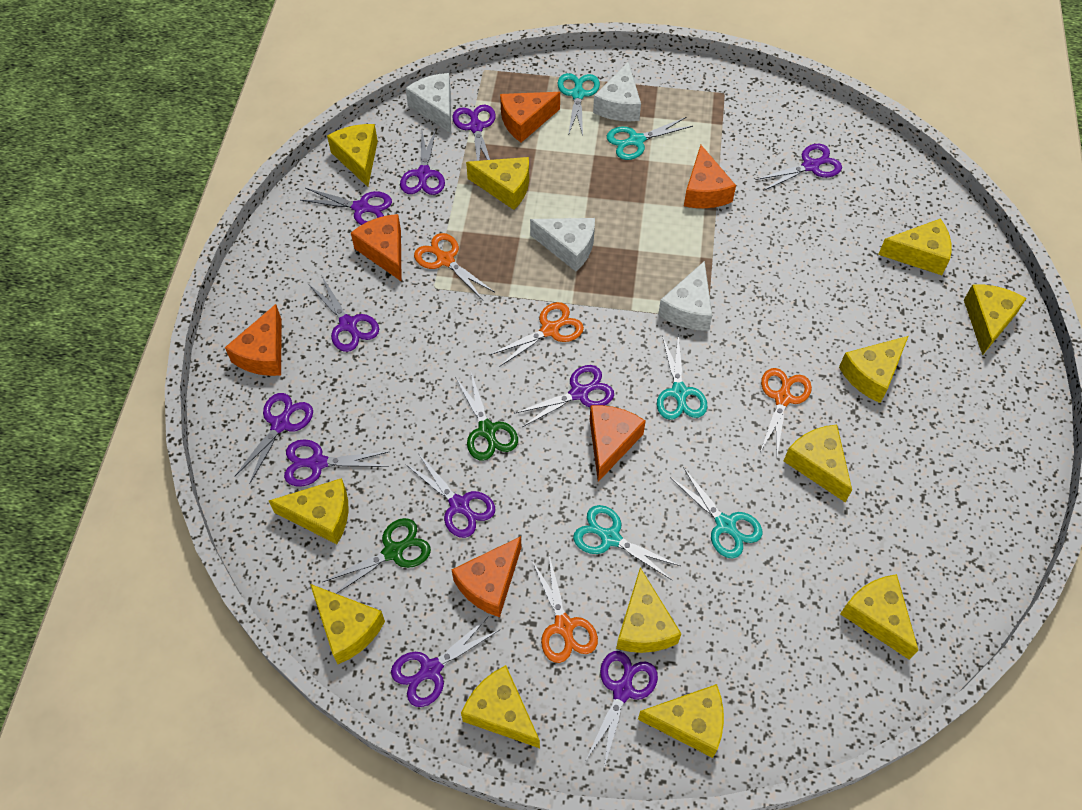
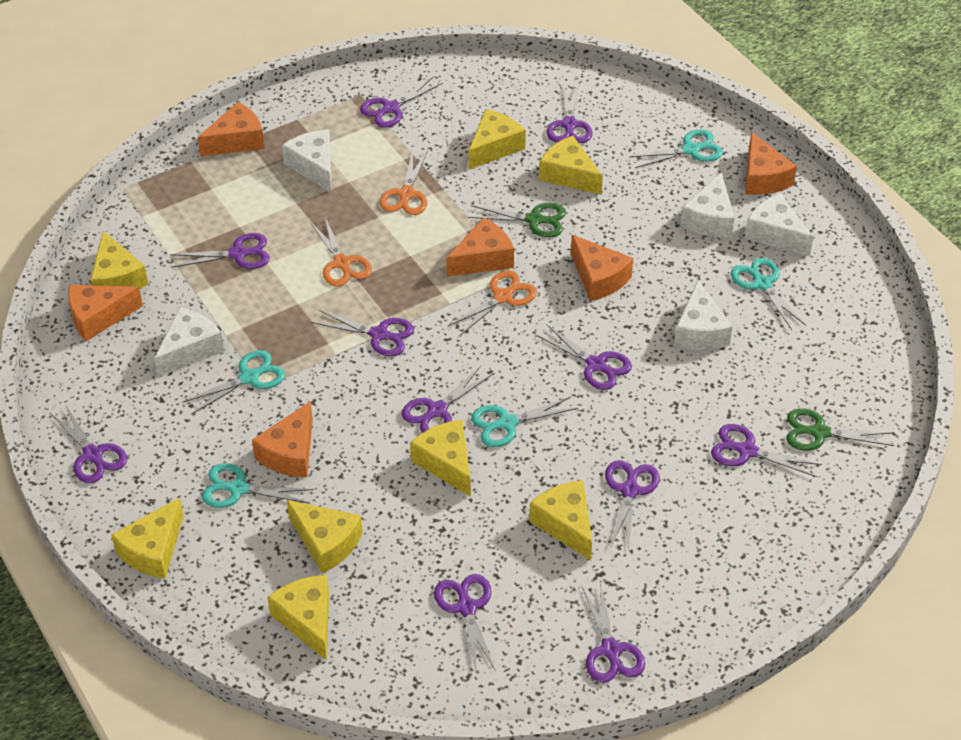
orange scissors: [414,233,494,300] [490,302,584,367] [532,555,598,663] [760,368,812,455] = 4 -> [310,217,372,287] [380,150,428,215] [448,271,537,336] = 3
white cheese: [405,73,451,133] [530,218,595,272] [593,61,641,121] [658,261,712,331] = 4 -> [154,307,224,377] [282,129,331,192] [674,280,733,350] [680,172,735,237] [745,194,814,256] = 5
yellow cheese: [269,478,348,544] [310,584,385,664] [327,124,378,187] [461,665,540,748] [466,157,529,210] [616,567,681,653] [638,684,724,758] [784,425,852,502] [839,336,909,403] [840,574,918,660] [878,218,952,275] [964,285,1027,355] = 12 -> [90,231,148,289] [111,498,184,579] [267,575,329,661] [287,500,363,574] [410,420,471,497] [468,109,526,169] [529,480,592,561] [539,136,603,195] = 8

